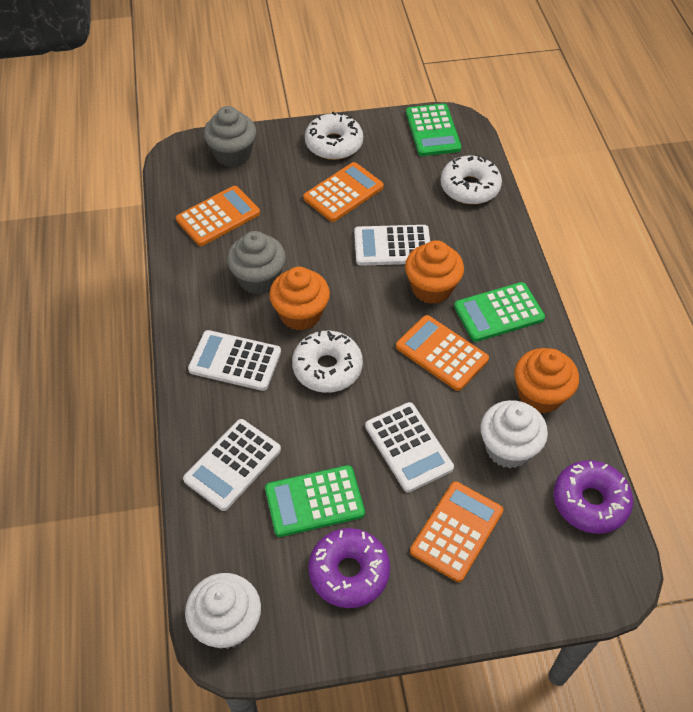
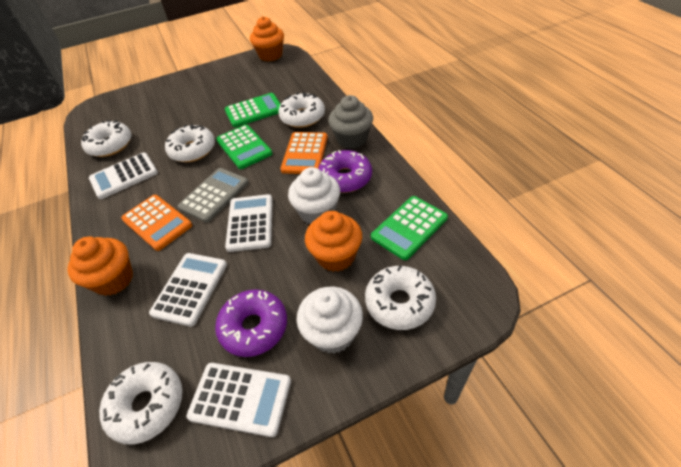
grey calculator: none = 0 -> [178,168,249,223] = 1
grey cupcake: [204,106,256,167] [227,231,286,294] = 2 -> [329,95,373,149] = 1
orange calculator: [176,186,260,246] [303,162,384,222] [396,315,489,391] [410,481,503,582] = 4 -> [121,195,192,251] [280,132,328,174] = 2
white donut: [292,331,363,393] [305,112,363,160] [441,155,502,204] = 3 -> [81,120,131,157] [99,362,183,445] [165,124,215,162] [278,92,325,128] [365,265,436,330] = 5

